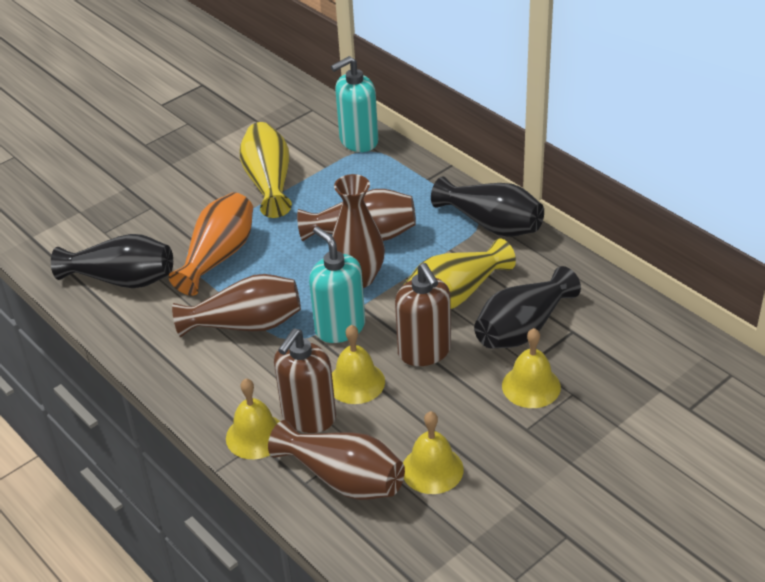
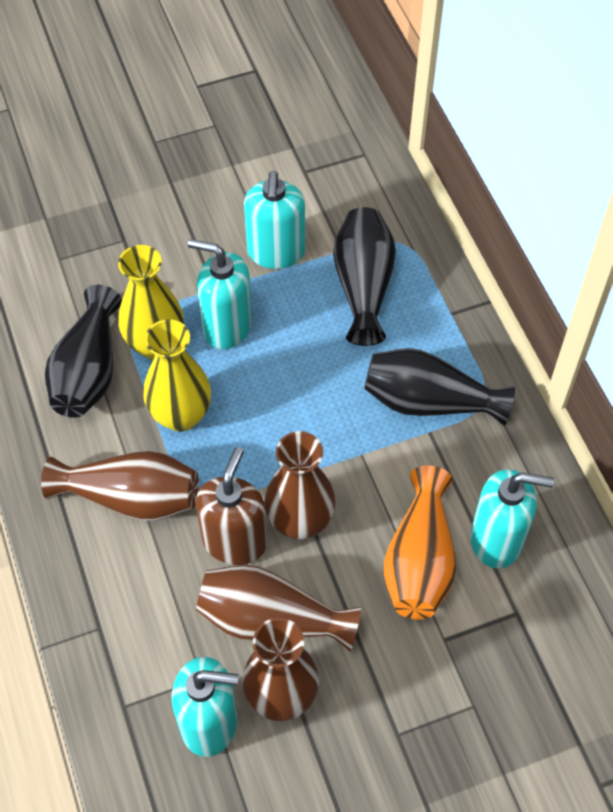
brown soap dispenser: [274,328,336,433] [395,263,451,366] = 2 -> [196,447,267,565] = 1
turquoise soap dispenser: [309,226,365,343] [331,56,378,152] = 2 -> [172,657,239,757] [188,239,252,349] [244,171,305,269] [470,469,554,568] = 4
yellow bell: [226,379,280,459] [332,325,385,404] [403,411,464,494] [502,328,561,408] = 4 -> none = 0

